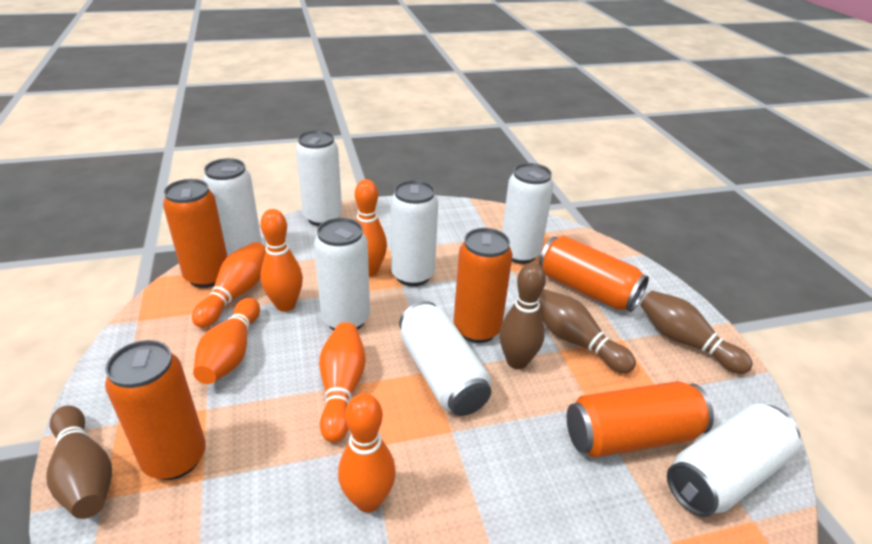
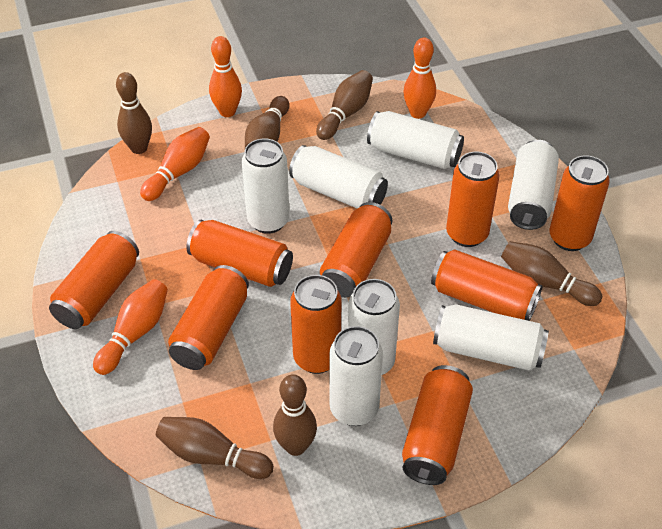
brown bowling pin: [46,406,112,519] [499,263,546,369] [539,289,636,374] [640,290,753,374] = 4 -> [116,72,152,154] [156,417,273,479] [245,96,289,148] [273,374,317,456] [316,70,373,140] [501,241,602,306] = 6
orange bowling pin: [192,242,266,328] [193,298,260,384] [260,209,303,312] [319,322,366,443] [338,393,396,513] [355,179,387,276] = 6 -> [93,279,168,375] [140,127,210,201] [209,36,242,117] [403,38,436,119] = 4
orange can: [105,340,206,480] [163,179,228,288] [454,228,513,343] [539,236,649,312] [567,381,714,458] = 5 -> [49,231,139,329] [168,265,249,370] [186,220,293,287] [290,275,342,374] [320,202,392,298] [402,365,473,485] [431,249,543,321] [446,152,499,247] [549,155,610,251] = 9

